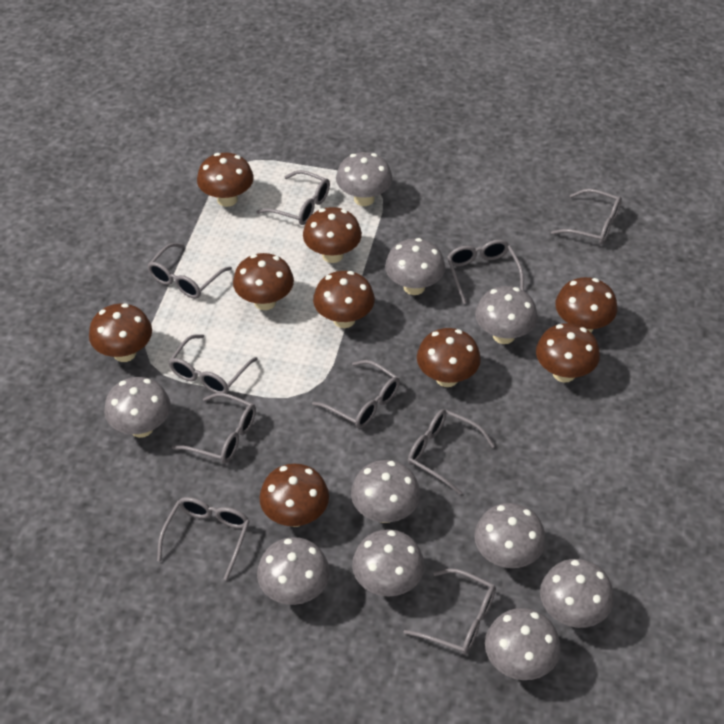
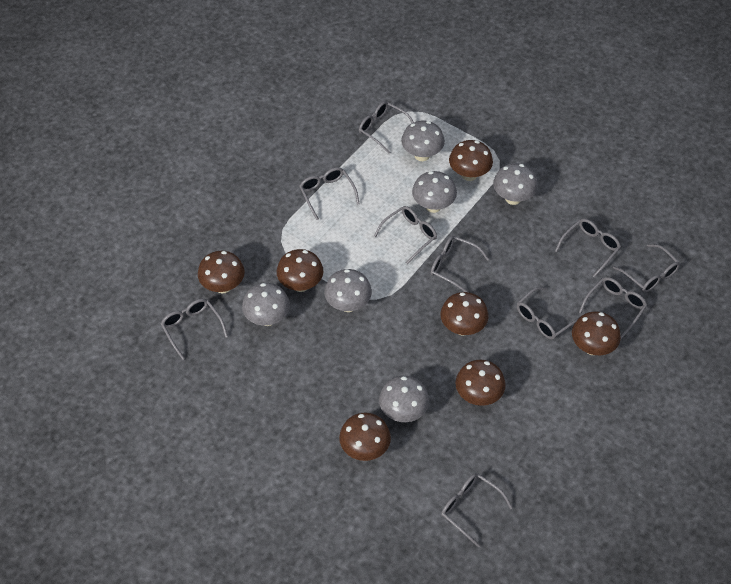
brown mushroom: [89,303,152,362] [197,153,254,207] [233,253,294,310] [259,463,329,527] [303,207,362,263] [313,271,375,328] [417,328,481,387] [536,323,600,383] [555,277,617,332] = 9 -> [198,251,245,294] [277,249,323,292] [339,412,391,461] [440,292,489,336] [449,140,493,181] [455,360,506,406] [572,311,621,355] = 7
grey mushroom: [104,377,171,438] [257,537,330,605] [336,152,392,206] [351,460,420,523] [352,529,425,596] [385,238,445,295] [474,503,546,568] [475,286,538,344] [485,608,561,680] [540,559,614,628] = 10 -> [242,283,290,326] [324,269,372,312] [379,376,429,422] [401,120,445,161] [412,171,457,213] [493,163,538,205] = 6

